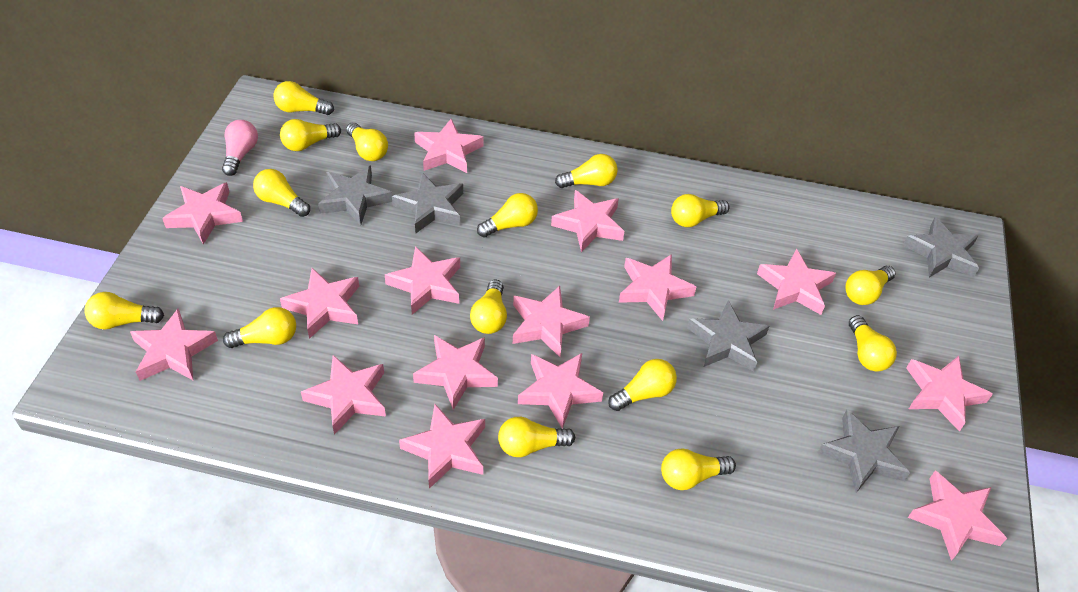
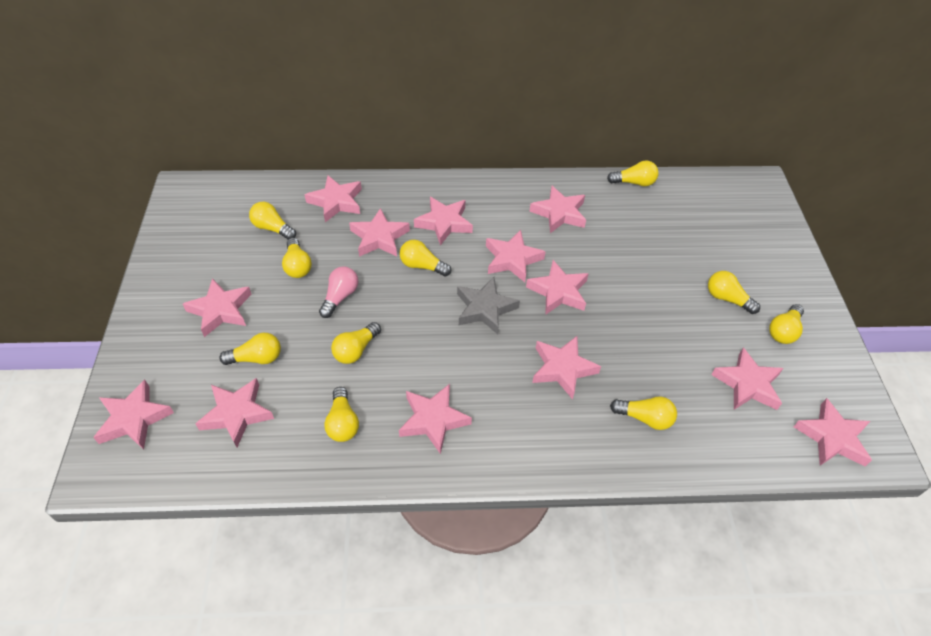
grey star: [318,165,392,226] [392,173,463,233] [687,300,769,371] [818,410,910,493] [903,217,979,277] = 5 -> [457,277,520,334] = 1
pink star: [130,309,218,381] [162,182,243,244] [280,268,359,339] [301,355,386,435] [385,246,460,315] [399,404,485,489] [413,335,498,410] [414,119,484,173] [513,286,590,357] [518,353,603,429] [551,190,624,252] [619,254,696,321] [757,249,836,315] [906,356,993,432] [908,470,1007,561] = 15 -> [93,380,174,450] [183,278,252,337] [195,378,274,447] [305,175,362,222] [349,208,410,257] [399,384,472,454] [414,197,473,246] [486,230,546,282] [526,260,589,315] [530,186,586,233] [532,336,601,400] [711,348,783,410] [794,398,872,466] = 13
yellow light bulb: [84,292,164,329] [223,307,296,348] [253,169,310,217] [273,81,334,115] [280,119,341,151] [346,122,388,161] [470,280,507,334] [477,193,538,238] [498,417,575,457] [555,154,618,188] [608,359,677,411] [661,448,736,490] [671,194,729,227] [845,266,895,305] [849,315,897,372] = 15 -> [219,333,281,365] [249,202,296,240] [282,238,312,278] [324,387,359,442] [331,322,381,364] [400,240,451,277] [607,160,658,186] [610,396,677,430] [708,271,760,314] [769,304,804,344] = 10

